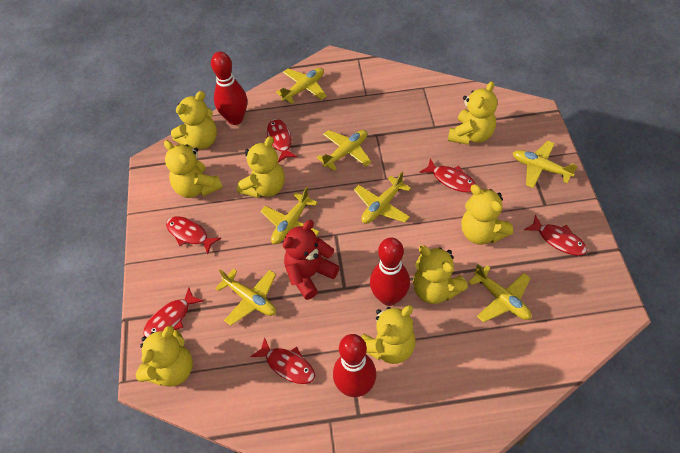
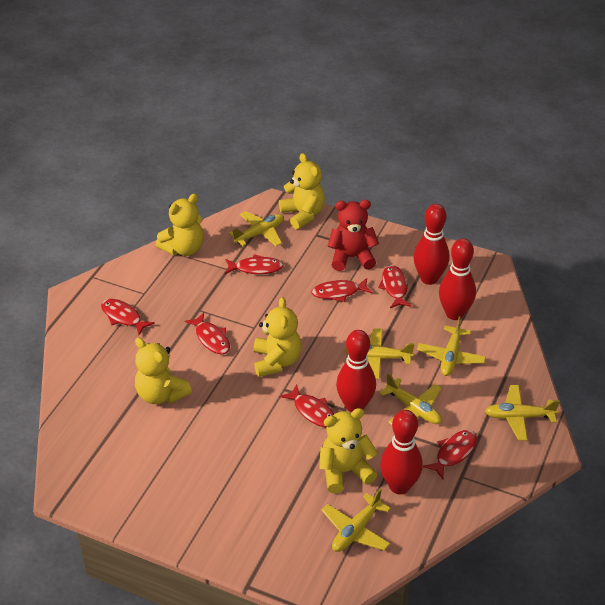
red bowling pin: [211,52,247,125] [333,334,376,397] [370,238,410,306] = 3 -> [336,330,376,413] [380,410,423,494] [413,204,449,285] [439,238,476,320] = 4
red fish: [143,287,203,337] [166,216,221,254] [250,337,315,384] [267,119,297,162] [419,158,476,193] [524,215,587,256] = 6 -> [101,299,155,335] [185,312,230,355] [225,254,284,274] [280,384,334,428] [312,278,373,302] [378,265,412,308] [423,430,477,479] = 7
yellow plane: [215,269,276,326] [261,187,320,244] [276,68,327,104] [317,130,371,171] [354,172,411,224] [468,264,531,323] [513,141,578,188] = 7 -> [228,211,284,246] [322,488,391,552] [345,328,415,379] [380,373,442,425] [417,316,486,376] [485,385,560,441] = 6
yellow teddy bear: [136,326,193,387] [164,140,222,198] [171,91,217,149] [237,136,285,198] [361,305,416,364] [413,245,468,304] [448,81,497,145] [461,184,513,245] = 8 -> [135,338,192,404] [156,194,204,256] [254,297,301,377] [279,153,325,229] [319,408,378,494] = 5

